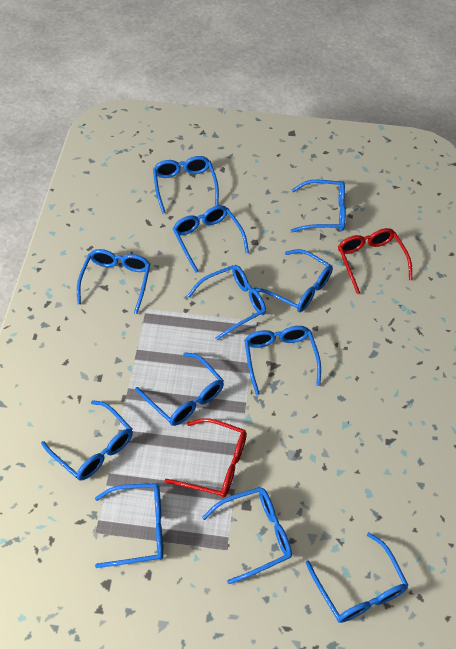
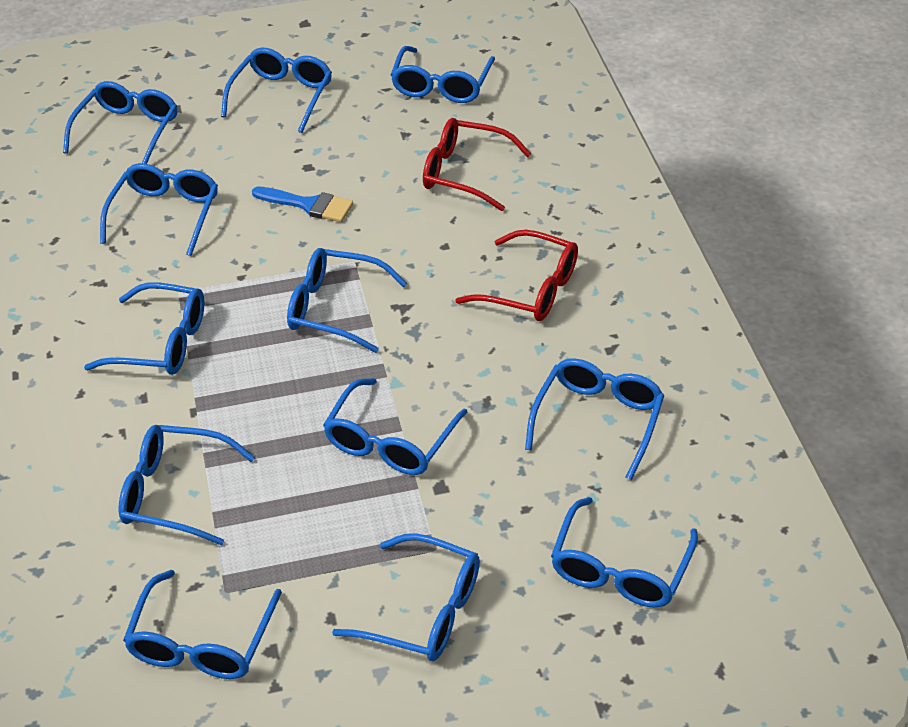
blue brush: none = 0 -> [252,186,353,222] = 1

